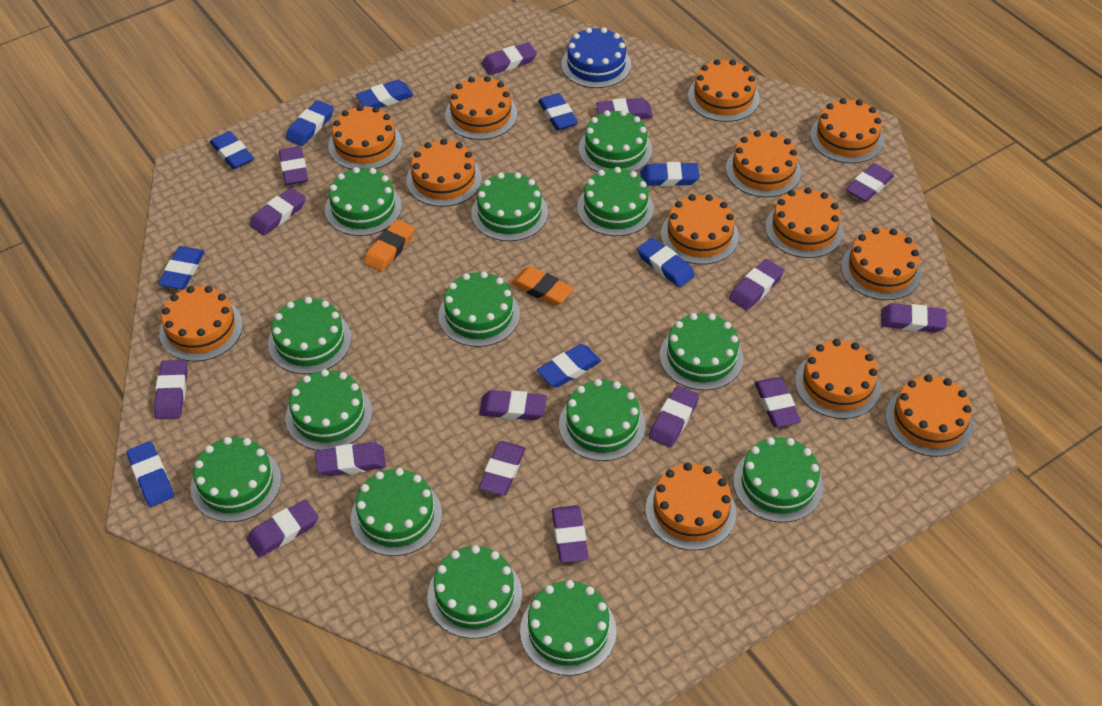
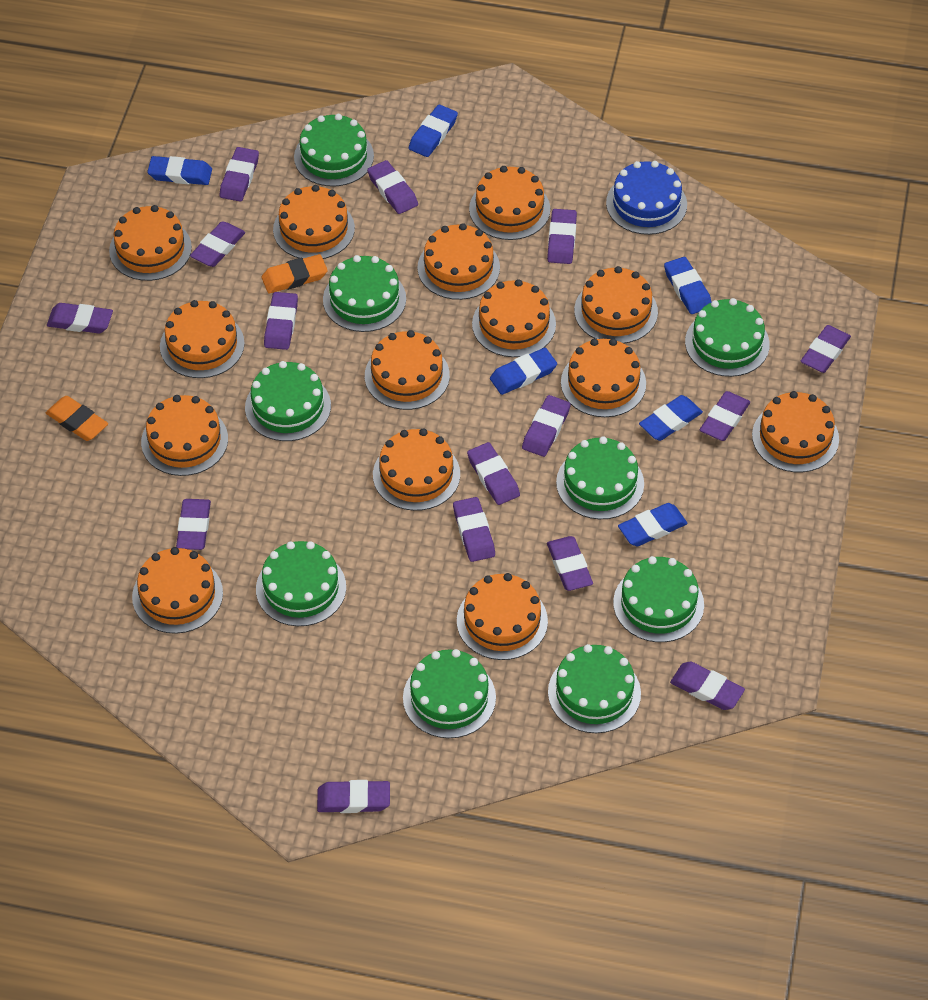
blue eraser: [126,441,174,507] [158,246,205,289] [210,131,254,169] [286,100,334,146] [356,80,414,108] [537,344,601,387] [538,93,578,130] [637,238,695,287] [640,162,699,186] = 9 -> [147,156,212,185] [409,105,458,157] [490,348,557,395] [618,503,687,546] [639,395,703,441] [664,257,711,314] = 6
green cake: [191,437,281,522] [268,297,351,374] [285,369,372,450] [325,167,402,236] [351,468,442,556] [427,545,522,638] [438,271,520,347] [471,172,548,241] [520,580,617,676] [559,379,646,461] [577,167,654,236] [579,110,652,172] [660,313,743,390] [733,437,824,523] = 14 -> [245,361,331,441] [256,541,346,626] [294,114,374,187] [323,255,406,332] [403,649,496,738] [548,644,641,733] [556,436,644,519] [613,556,704,642] [685,298,770,377] = 9
orange cake: [159,286,243,361] [328,105,402,170] [406,139,482,207] [445,76,517,140] [646,463,737,550] [661,194,739,265] [688,59,760,122] [726,131,801,197] [765,187,844,258] [795,339,881,419] [810,98,884,163] [841,228,922,300] [886,375,974,457] = 13 -> [109,205,192,281] [132,547,223,634] [141,395,228,476] [160,300,245,378] [273,185,355,259] [365,330,450,410] [373,428,460,511] [417,223,500,300] [457,573,548,660] [469,166,550,240] [472,279,556,357] [561,338,646,417] [574,266,658,343] [752,391,839,472] = 14

